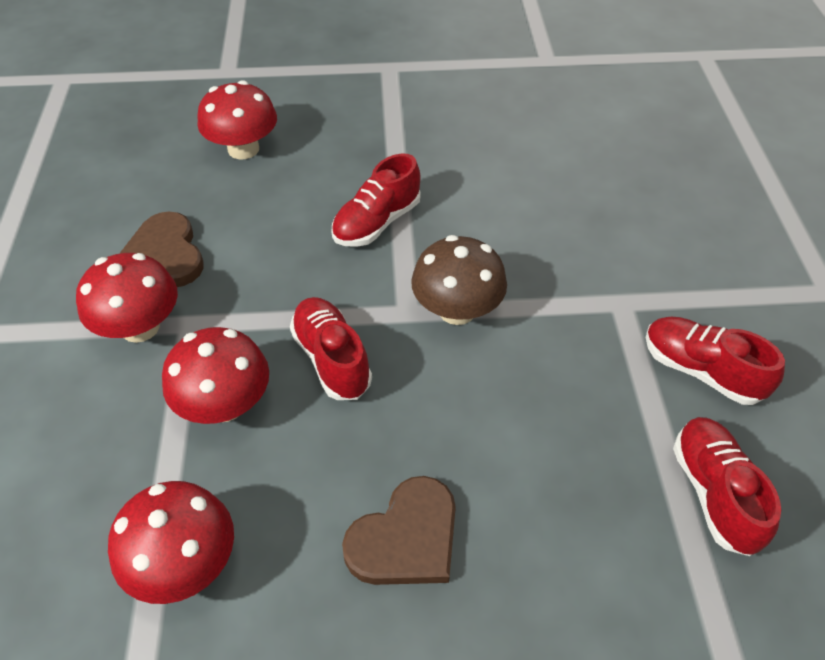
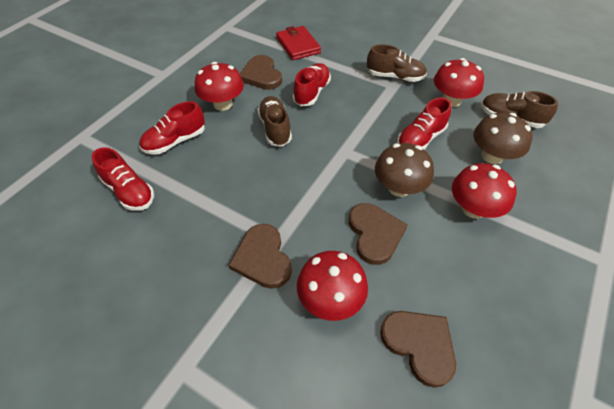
brown heart: [119,211,204,287] [342,476,456,585] = 2 -> [229,224,292,289] [240,55,282,90] [349,203,408,265] [380,311,456,388] = 4
brown mushroom: [411,235,507,325] = 1 -> [375,143,434,197] [474,113,533,164] = 2
brown shoe: none = 0 -> [258,96,292,147] [367,44,427,82] [481,91,558,128] = 3
red wallet: none = 0 -> [276,26,321,60] = 1

